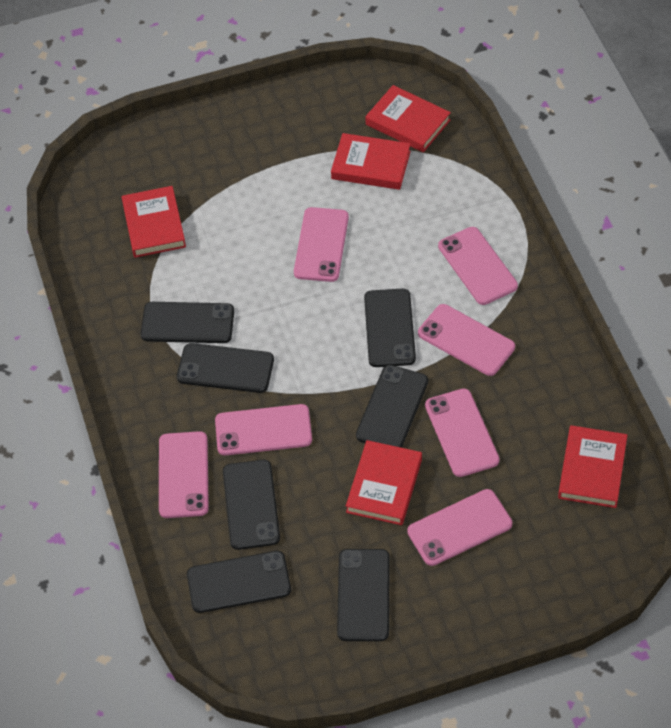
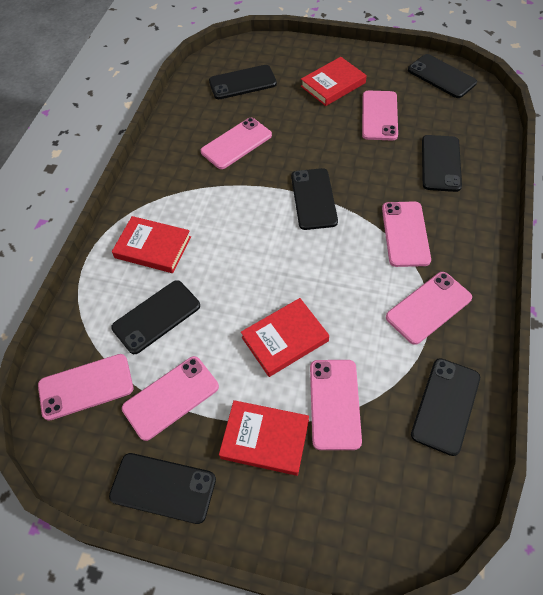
red book: [122,186,186,258] [331,133,411,190] [346,440,422,525] [365,85,451,152] [558,425,627,508] = 5 -> [112,216,191,273] [219,400,309,476] [241,298,329,377] [301,57,367,106] = 4

